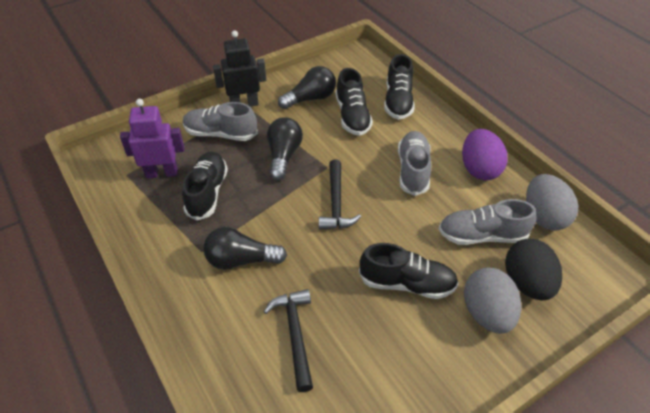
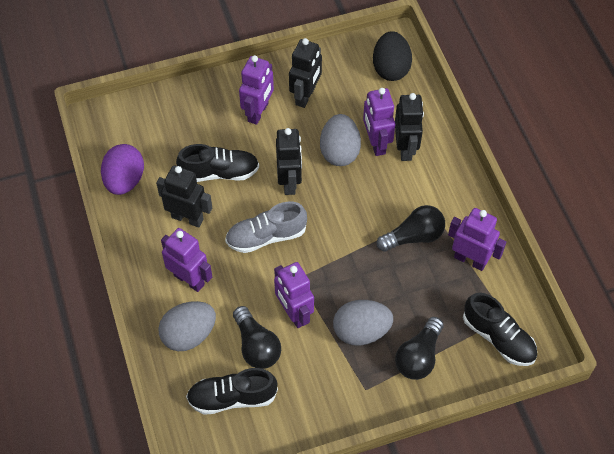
black hammer: [263,289,313,392] [319,159,361,230] = 2 -> none = 0
black robot: [213,30,266,107] = 1 -> [156,166,212,228] [276,128,302,195] [289,38,322,108] [395,93,424,161] = 4
black shoe: [182,152,228,221] [335,68,373,136] [359,243,459,299] [384,54,415,120] = 4 -> [176,144,259,182] [186,368,278,415] [463,293,537,366] = 3
grey egg: [464,268,521,334] [526,174,579,231] = 2 -> [158,301,216,351] [320,114,361,166] [333,300,393,346] = 3
grey shoe: [183,102,258,141] [398,131,431,196] [439,199,536,245] = 3 -> [225,202,307,253] = 1
purple robot: [120,99,184,179] = 1 -> [161,228,212,292] [239,55,274,125] [274,262,314,328] [363,88,395,156] [448,208,506,271] = 5

